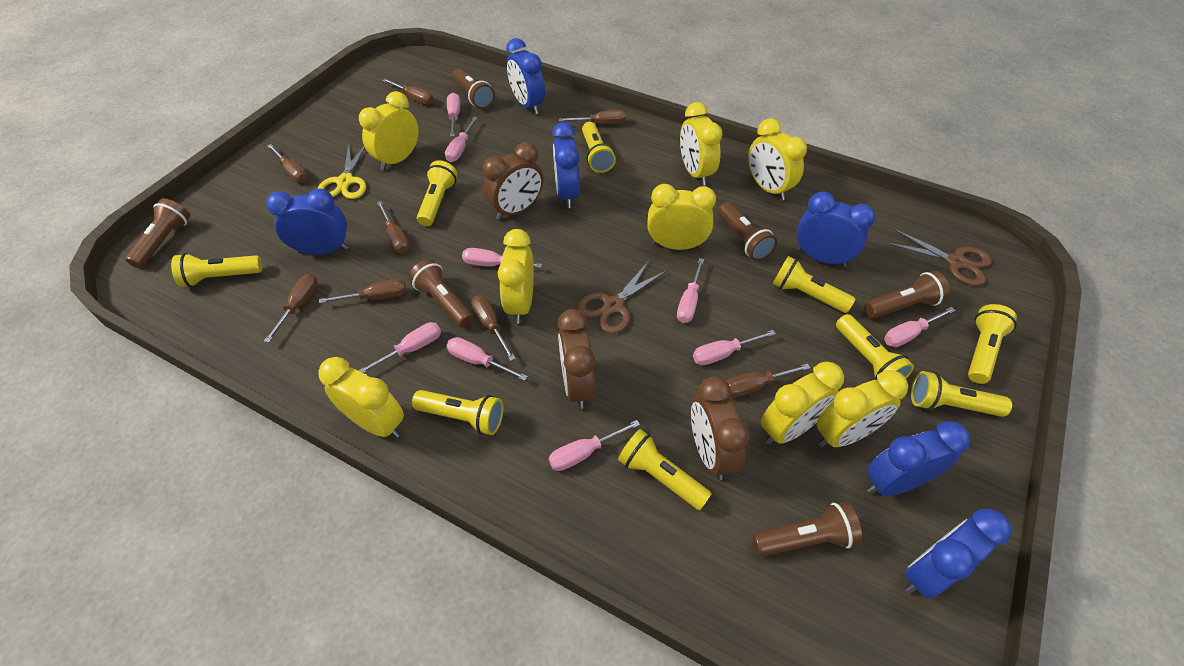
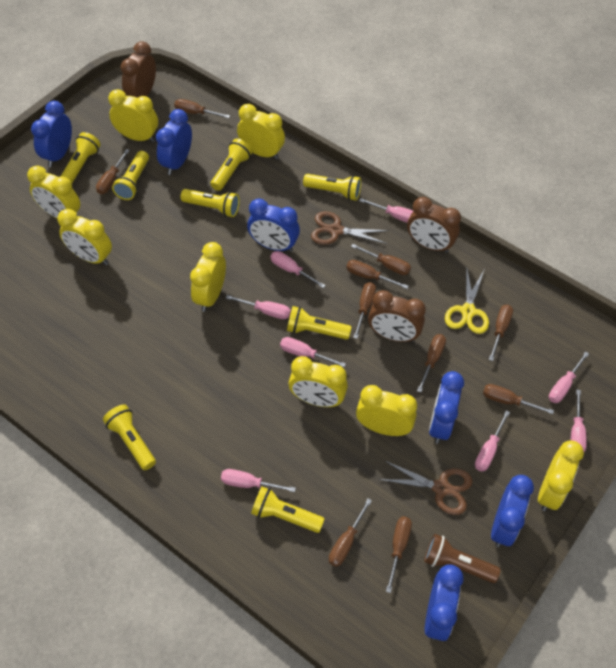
brown flashlight: [125,198,190,268] [409,259,474,328] [453,68,495,109] [718,202,777,261] [752,502,862,557] [864,271,950,319] = 6 -> [424,534,501,583] = 1
brown screwdriver: [264,274,318,343] [267,144,308,182] [319,279,406,303] [377,201,409,253] [382,79,434,105] [471,295,516,361] [559,110,626,124] [726,363,810,398] = 8 -> [96,149,130,194] [174,99,230,118] [329,499,372,567] [346,260,408,289] [351,244,411,275] [353,282,376,339] [386,516,412,593] [417,334,446,392] [483,384,554,414] [489,305,513,361] = 10
pink screwdriver: [358,322,441,373] [445,117,477,162] [446,337,528,381] [447,93,460,137] [462,248,542,268] [549,420,640,471] [677,258,704,323] [693,330,776,365] [884,307,956,347] = 9 -> [221,469,296,492] [226,295,291,319] [270,251,326,288] [280,337,346,367] [359,198,413,223] [475,410,510,472] [549,352,589,403] [570,389,587,452] = 8
yellow flashlight: [171,253,262,287] [412,390,503,435] [417,160,457,226] [582,122,616,173] [618,429,712,510] [773,256,855,313] [836,314,914,380] [911,371,1012,417] [968,304,1017,384] = 9 -> [61,132,101,183] [103,404,156,470] [112,151,149,200] [181,189,240,217] [211,138,253,191] [251,486,324,533] [287,306,351,340] [303,174,361,201] = 8

